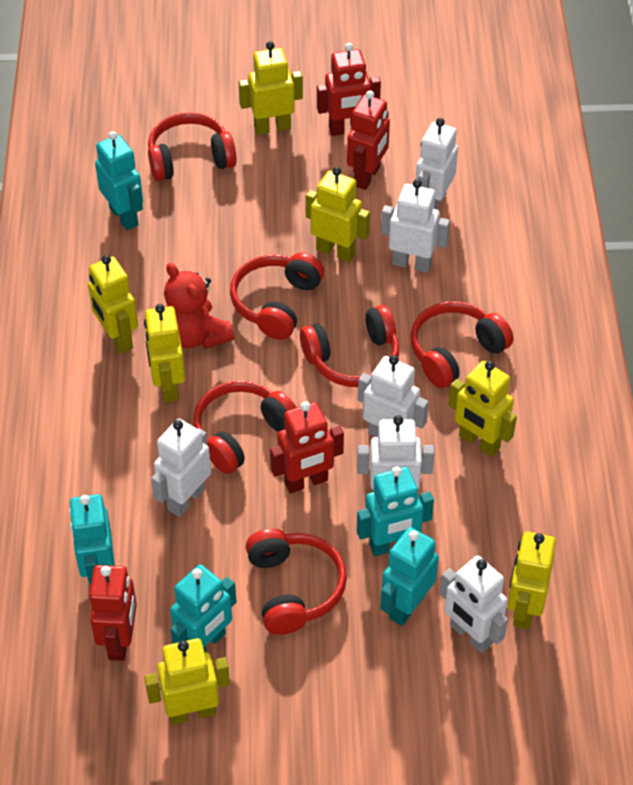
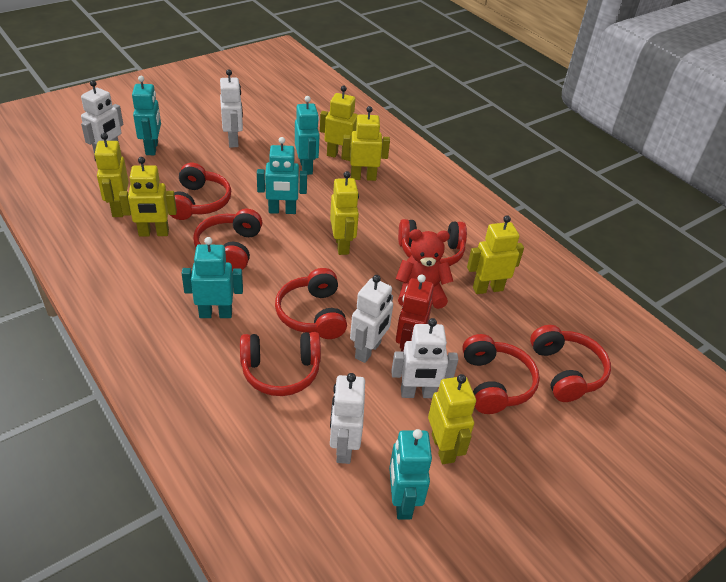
red headphones: [148,112,237,181] [193,381,297,474] [230,253,324,340] [246,529,347,635] [300,305,399,387] [410,301,514,388] = 6 -> [170,163,231,220] [193,209,262,271] [240,332,321,396] [275,268,347,339] [398,219,467,266] [462,334,540,414] [530,325,611,402] = 7
red robot: [89,565,137,661] [270,401,344,493] [317,43,381,136] [347,90,390,190] = 4 -> [396,274,434,352] = 1
white robot: [151,419,211,517] [357,415,434,492] [358,355,429,437] [381,179,450,273] [416,118,458,210] [440,555,508,653] = 6 -> [81,80,123,154] [220,69,243,148] [330,373,365,464] [350,275,393,363] [391,318,458,398] = 5

